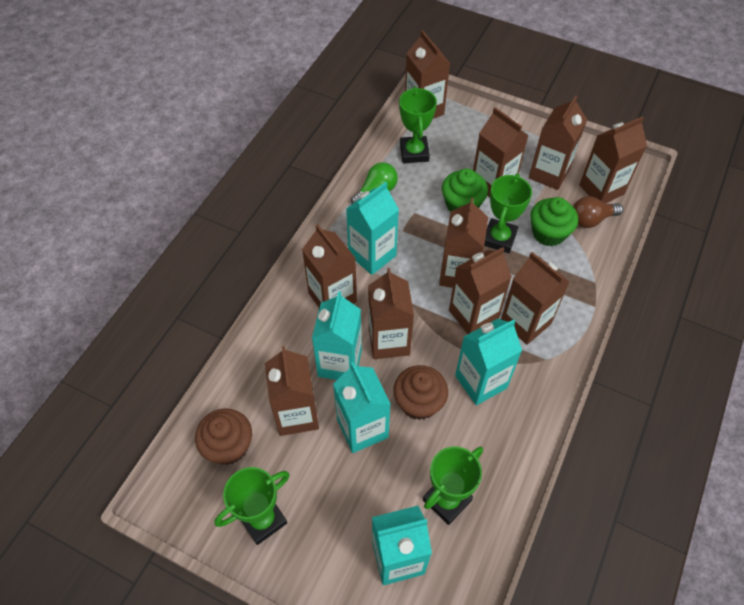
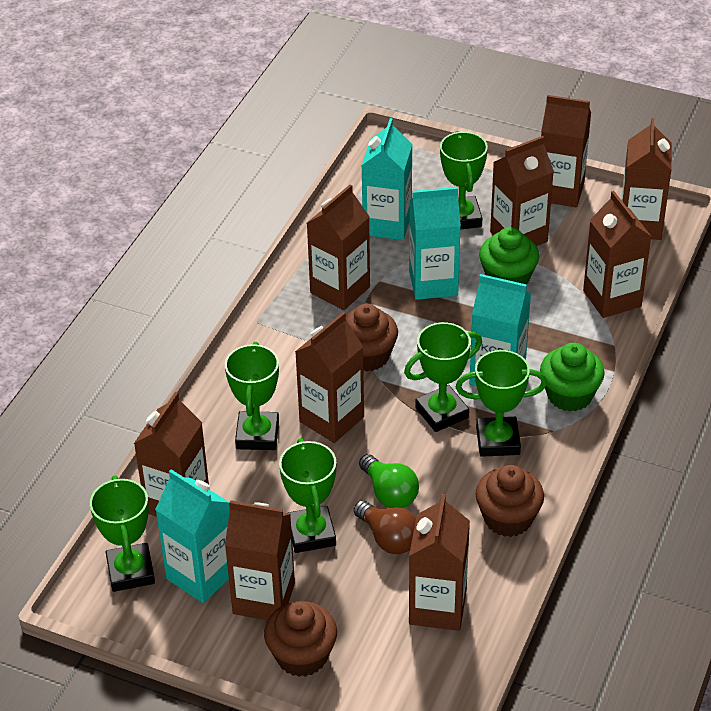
brown carton: [265,346,319,436] [302,224,357,308] [368,268,414,359] [405,30,450,119] [439,198,488,288] [449,247,512,334] [473,107,529,198] [501,252,569,345] [529,95,587,190] [579,116,647,203] = 10 -> [134,392,209,517] [225,500,295,620] [295,312,364,443] [307,184,370,310] [409,494,470,631] [490,136,554,246] [541,95,591,207] [583,191,652,318] [621,118,672,240] = 9
brown cupcake: [195,408,252,465] [393,365,448,420] = 2 -> [264,601,337,677] [346,304,398,372] [475,465,544,537] = 3
green trophy: [214,467,290,545] [399,87,437,163] [423,446,483,525] [484,173,532,253] = 4 -> [90,476,155,592] [225,342,279,450] [279,438,336,553] [404,322,482,432] [440,131,488,230] [456,350,547,457] = 6
turquoise carton: [312,291,362,380] [333,362,391,453] [346,182,399,275] [372,506,432,585] [455,319,522,405] = 5 -> [155,469,230,603] [361,118,412,240] [409,187,461,300] [469,274,531,386] = 4

